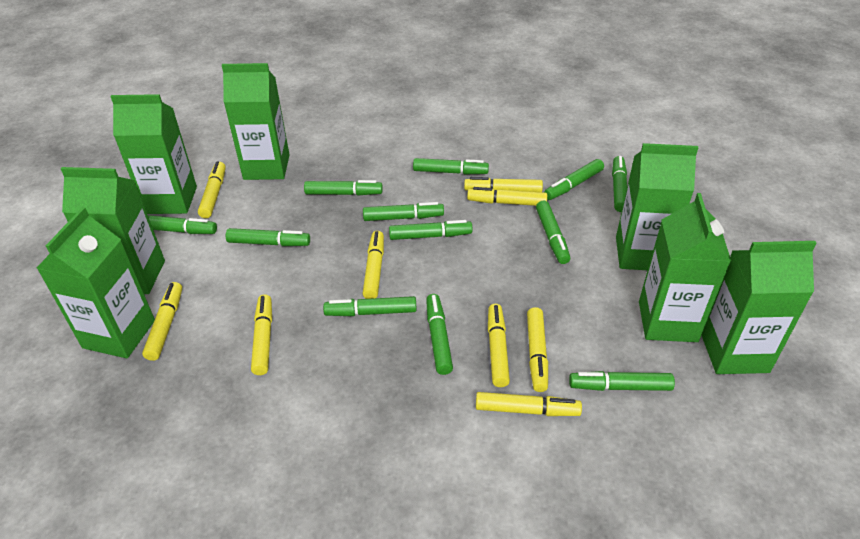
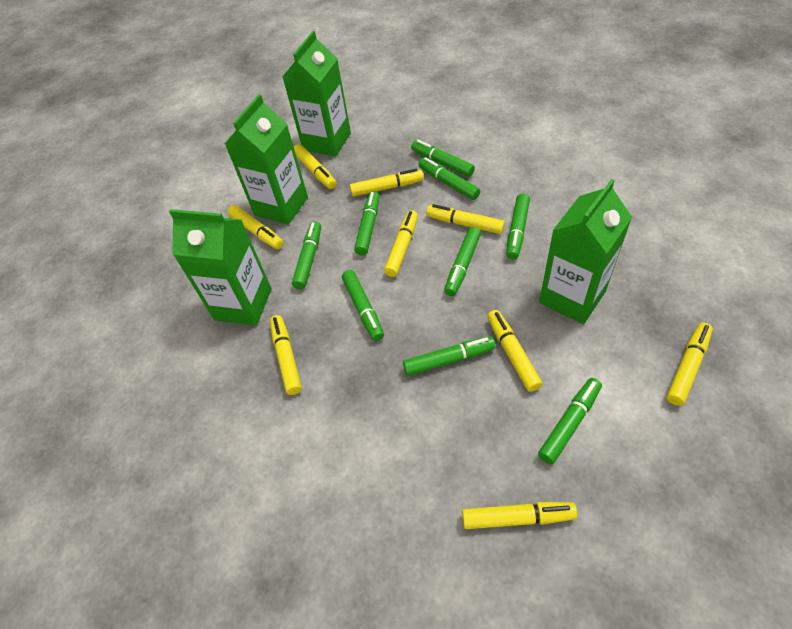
green carton: [37,207,155,358] [61,167,165,294] [111,94,197,214] [222,63,289,180] [616,143,698,270] [639,193,731,342] [702,241,817,374] = 7 -> [169,209,272,325] [225,95,308,225] [282,31,351,157] [539,179,632,324] = 4
green marker: [148,215,217,234] [226,228,310,246] [304,180,383,195] [323,296,417,316] [363,202,444,221] [389,220,473,240] [413,158,489,174] [426,294,453,375] [536,201,570,264] [544,159,604,200] [569,371,675,391] [612,156,627,212] = 12 -> [292,221,321,289] [342,270,384,341] [354,191,379,255] [403,336,496,376] [411,140,475,177] [418,157,480,200] [444,227,481,296] [506,193,530,260] [538,378,602,464] = 9

